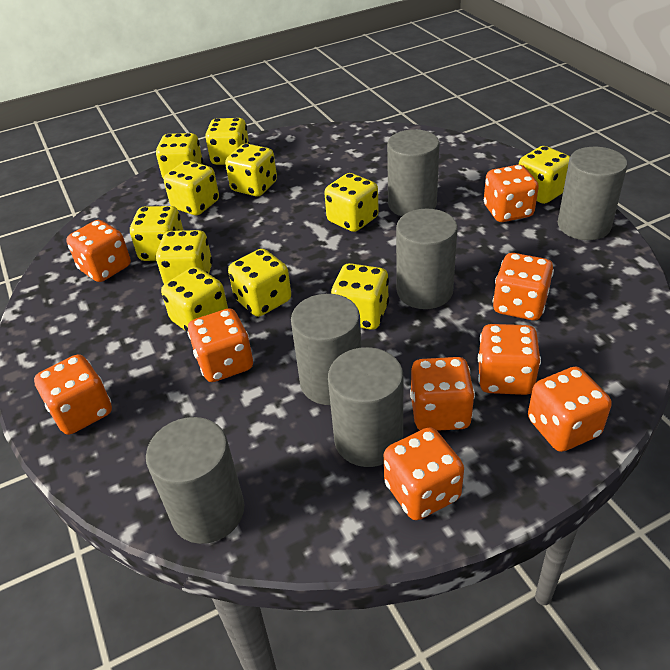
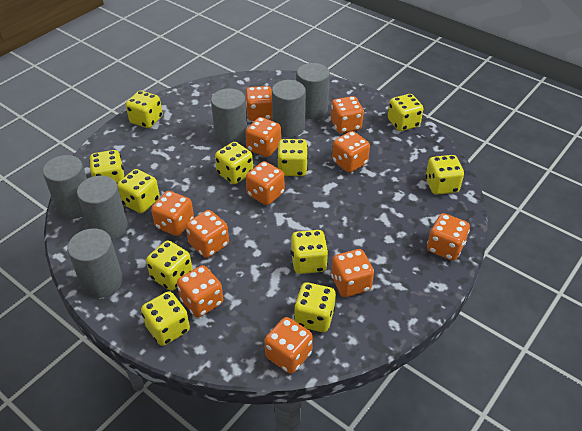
orange dice: [34,354,112,435] [66,220,131,282] [187,308,253,382] [384,427,464,520] [410,357,475,431] [478,324,541,395] [484,165,539,222] [493,253,554,320] [528,367,612,452] = 9 -> [151,191,194,236] [177,265,223,318] [186,210,229,258] [246,86,272,121] [246,117,281,157] [246,161,285,205] [264,317,313,374] [331,96,364,133] [331,249,374,297] [332,131,370,173] [427,213,470,261] = 11

